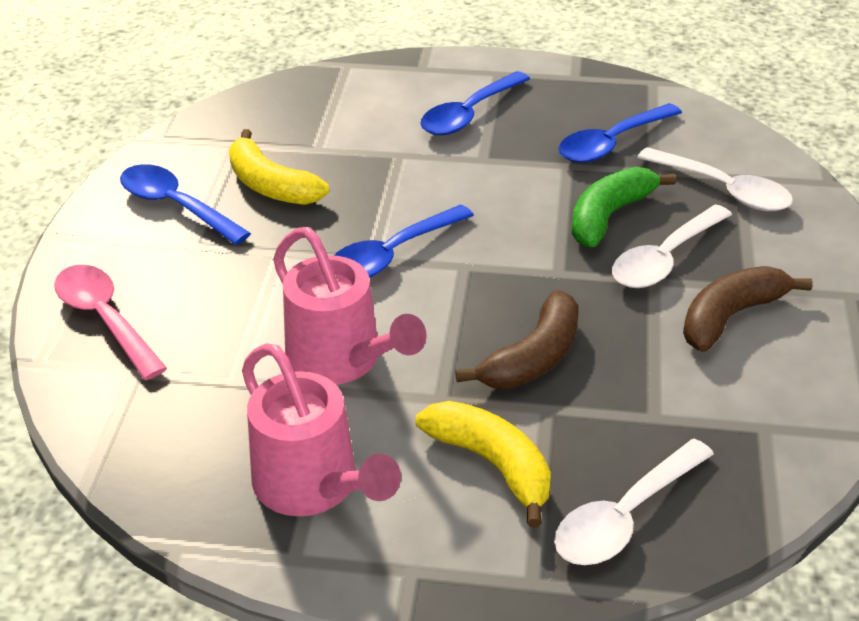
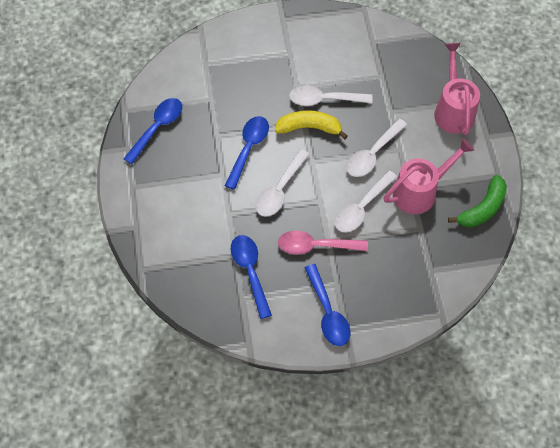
brown banana: [455,290,579,389] [683,266,813,352] = 2 -> none = 0
white spoon: [554,439,714,565] [612,204,732,288] [637,147,793,211] = 3 -> [256,149,310,217] [289,85,373,106] [334,170,397,232] [347,119,407,177] = 4
yellow banana: [229,129,329,205] [416,401,551,527] = 2 -> [275,110,348,139] = 1

